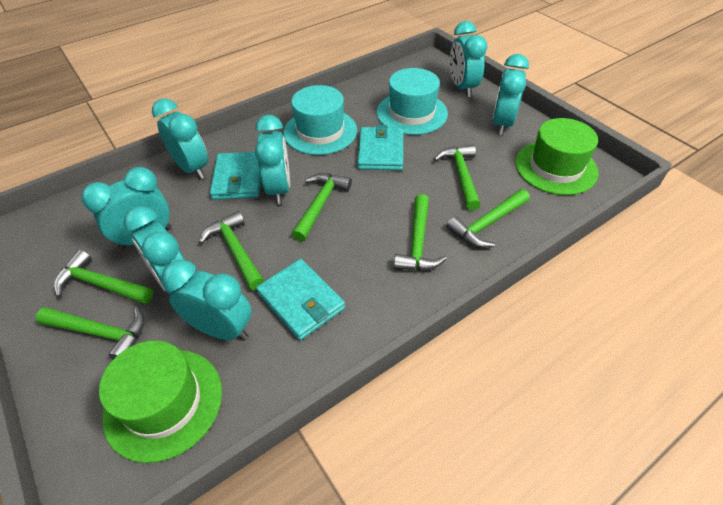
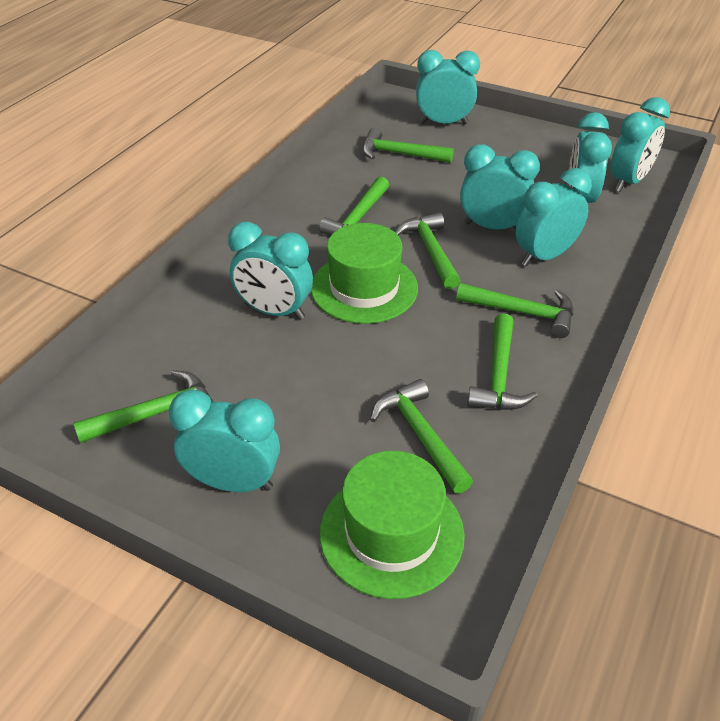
turquoise hat: [283,85,357,155] [377,68,448,135] = 2 -> none = 0
turquoise wallet: [210,152,261,200] [256,259,345,340] [358,125,403,170] = 3 -> none = 0

